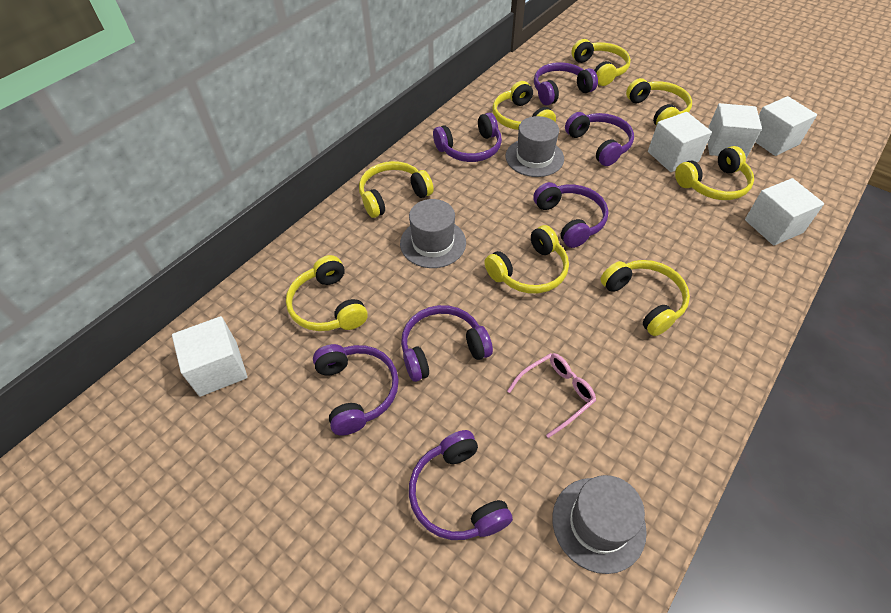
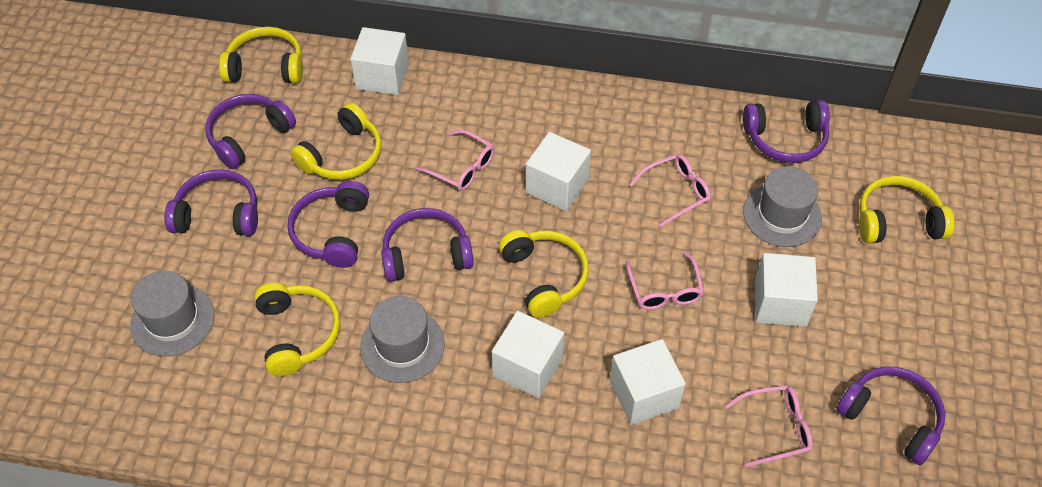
pink glasses: [507,353,596,438] = 1 -> [416,130,494,191] [626,252,704,310] [629,154,711,227] [725,385,813,467] = 4
purple headphones: [313,344,399,435] [401,305,493,382] [409,430,513,540] [433,113,502,162] [533,182,609,248] [534,62,598,105] [565,112,634,166] = 7 -> [164,169,258,236] [206,94,296,169] [288,181,369,268] [381,208,474,282] [743,100,830,163] [836,367,945,465] = 6
yellow headphones: [286,255,368,331] [359,161,434,218] [484,225,569,294] [492,81,556,130] [571,39,631,86] [600,260,690,336] [626,78,692,126] [675,146,754,200] = 8 -> [219,27,303,83] [254,283,340,376] [290,103,382,180] [499,230,589,318] [859,176,955,243] = 5

